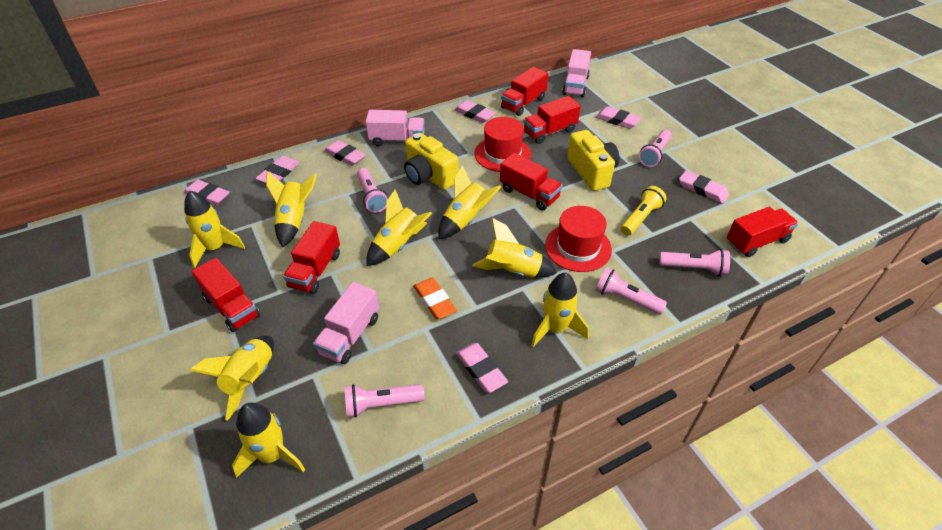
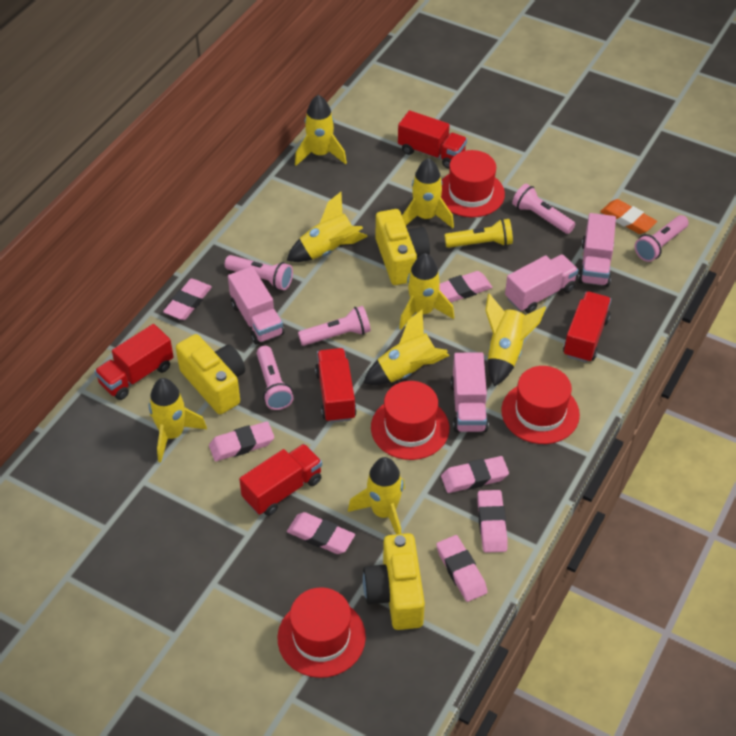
pink truck: [313,282,379,364] [365,110,425,146] [562,49,591,97] = 3 -> [228,267,284,345] [450,352,489,432] [505,254,578,313] [578,213,616,287] = 4
red hat: [474,117,531,172] [545,206,612,272] = 2 -> [278,587,366,678] [371,381,449,460] [441,150,505,217] [501,366,580,444] = 4
red truck: [191,258,260,332] [283,221,340,294] [500,153,563,210] [501,67,548,116] [523,96,581,144] [727,207,798,257] = 6 -> [94,324,174,400] [239,444,322,516] [315,348,357,423] [398,110,467,169] [563,291,611,363] = 5
yellow camera: [404,133,459,190] [567,130,620,191] = 2 -> [176,334,245,414] [363,533,425,630] [376,209,430,285] = 3

